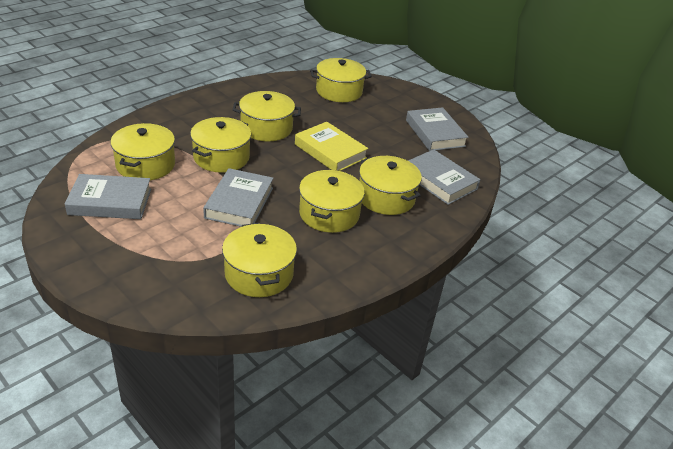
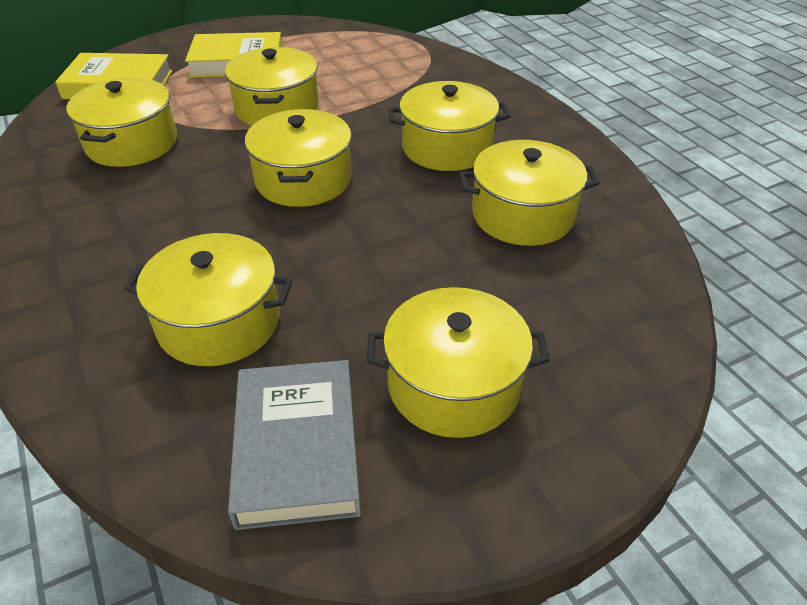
grey book: [65,174,151,219] [203,168,273,227] [406,107,468,151] [408,149,480,205] = 4 -> [228,360,361,530] = 1
yellow book: [295,122,368,171] = 1 -> [55,53,172,99] [185,32,283,78] = 2

